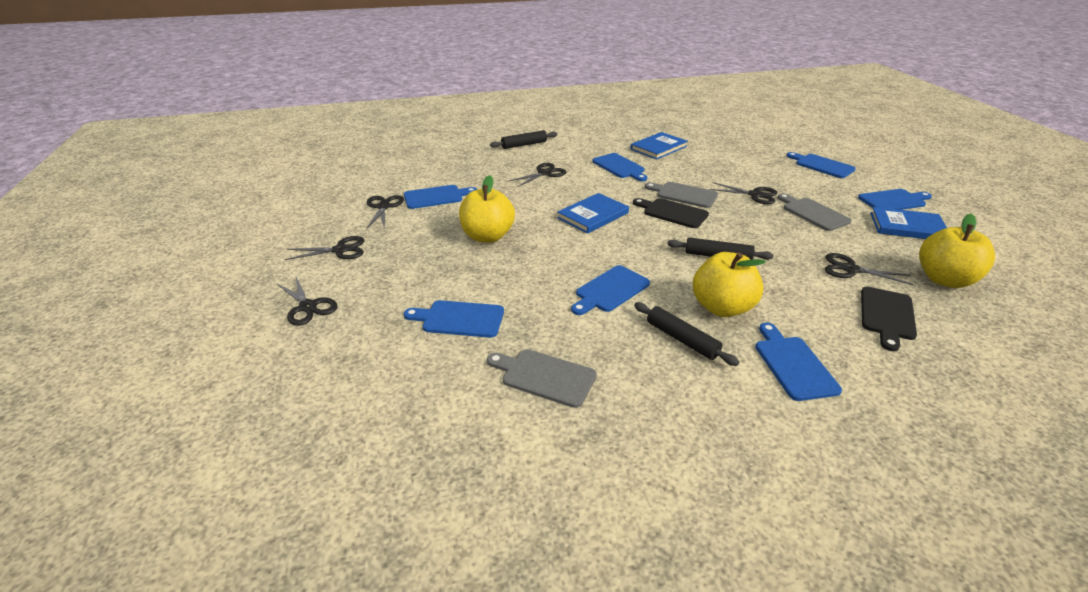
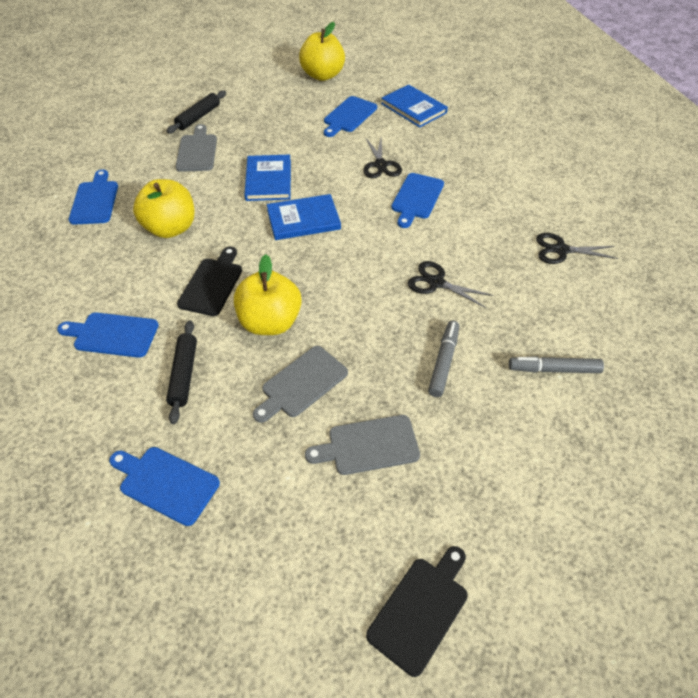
black rolling pin: [490,130,558,149] [634,302,739,366] [667,237,773,260] = 3 -> [166,320,197,424] [167,90,226,134] = 2
black scissors: [276,277,338,326] [285,236,364,260] [367,195,404,228] [508,163,566,187] [710,182,777,204] [825,253,913,285] = 6 -> [363,138,402,178] [408,261,493,308] [536,233,619,264] = 3
blue cutting board: [404,185,477,209] [404,300,504,338] [571,265,650,315] [593,153,647,181] [755,323,842,401] [786,152,856,178] [858,189,932,210] = 7 -> [57,312,159,358] [69,169,118,225] [109,447,220,526] [324,96,377,137] [391,173,444,228] = 5
grey marker: none = 0 -> [428,321,459,397] [509,356,604,373] = 2

